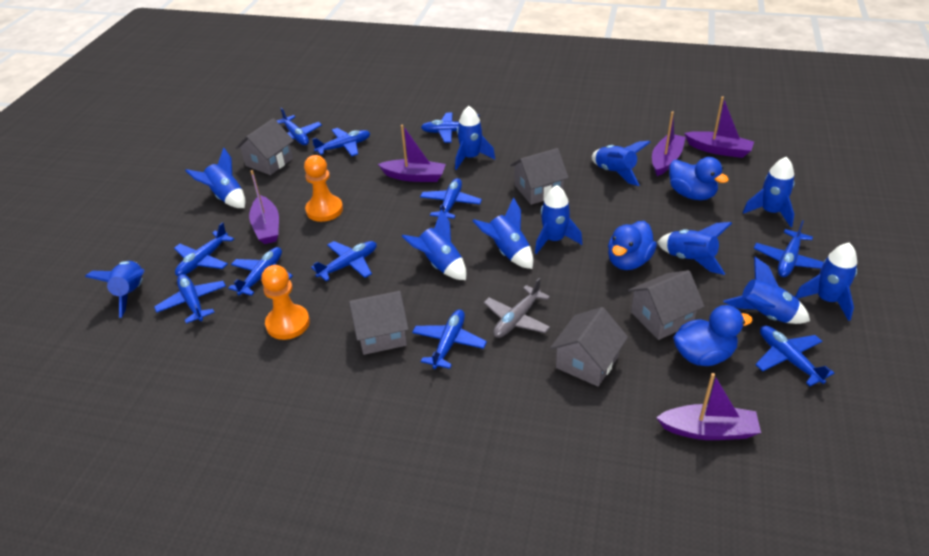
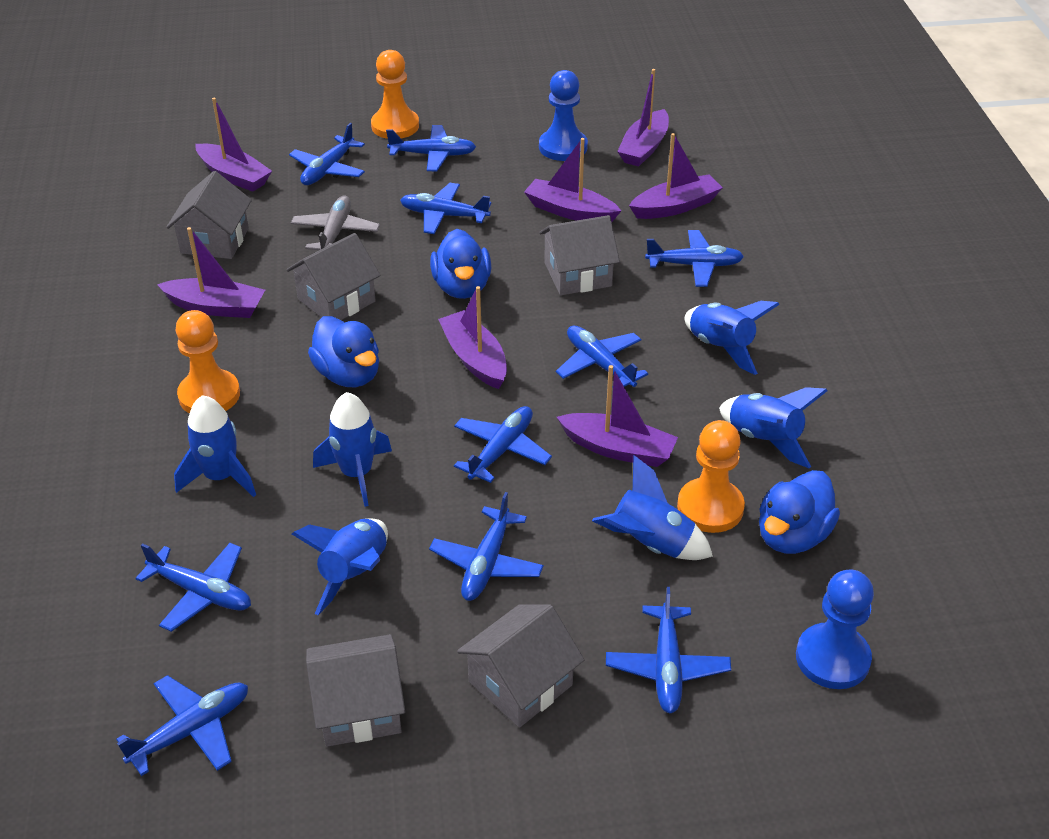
blue pawn: none = 0 -> [539,70,588,161] [796,569,874,689] = 2
blue plane: [154,274,226,324] [174,222,234,276] [228,247,293,296] [277,108,322,145] [311,241,377,281] [312,128,370,156] [412,309,487,369] [420,178,482,219] [421,112,479,143] [754,220,823,277] [755,326,834,386] = 11 -> [116,675,248,776] [135,543,251,632] [289,123,365,185] [386,125,476,171] [400,183,491,234] [429,492,544,601] [454,406,552,483] [556,325,648,387] [606,587,731,714] [645,230,744,287] = 10
blue rocket: [85,261,145,318] [185,148,245,208] [402,209,466,280] [455,106,495,170] [473,197,533,269] [535,185,582,254] [592,141,651,186] [657,222,732,275] [723,257,810,324] [743,157,795,227] [795,243,857,321] = 11 -> [174,395,256,497] [292,519,388,615] [313,392,392,507] [592,455,713,560] [685,301,780,375] [719,387,827,468] = 6
orange pawn: [261,265,310,340] [304,155,343,222] = 2 -> [176,310,240,413] [371,50,419,139] [677,420,745,533] = 3
purple boat: [249,170,279,244] [378,125,446,182] [652,111,686,176] [656,373,761,440] [684,96,754,158] = 5 -> [157,227,265,318] [196,98,272,192] [438,286,507,389] [524,138,621,222] [557,365,678,467] [617,69,669,167] [629,133,723,219] = 7

